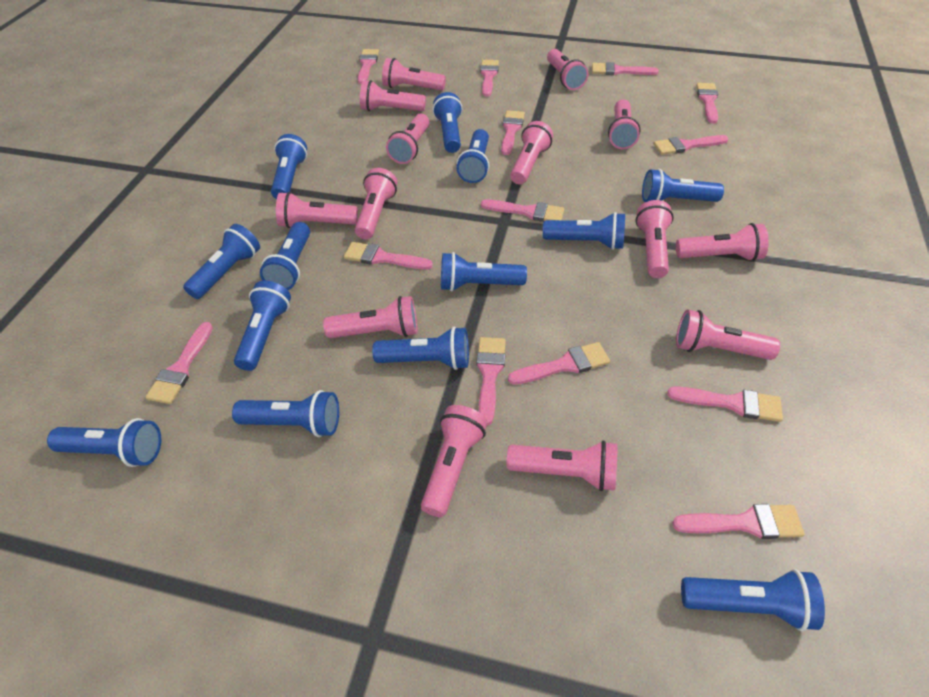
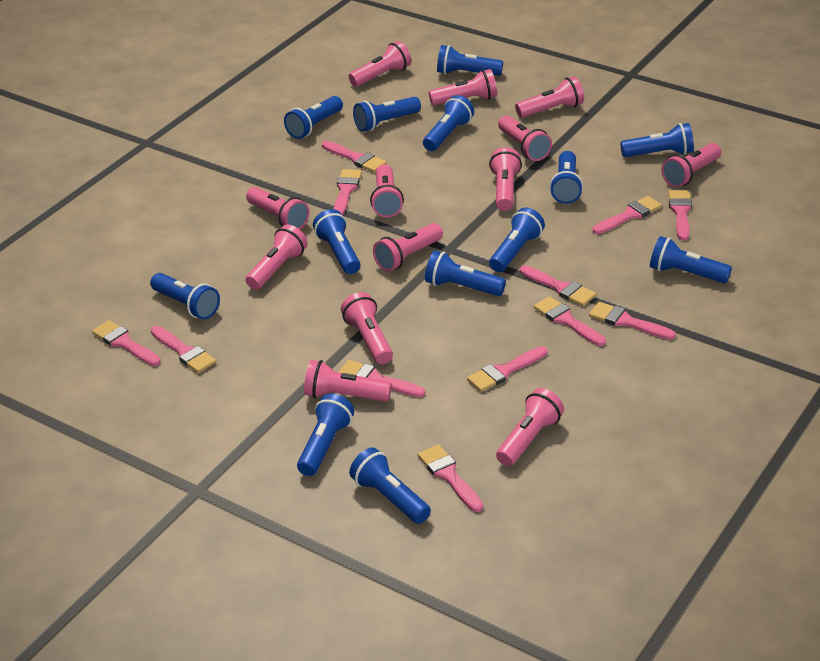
pink brush: [145,322,213,404] [344,242,433,270] [358,49,379,84] [476,337,506,426] [480,60,499,97] [481,199,564,222] [501,110,525,155] [508,342,610,385] [592,62,659,75] [654,135,729,155] [667,386,783,422] [672,504,805,539] [696,83,718,124] = 13 -> [92,320,161,366] [151,326,216,373] [322,141,387,172] [333,169,362,216] [339,360,425,397] [418,444,483,512] [467,346,547,392] [520,265,596,306] [534,296,606,346] [589,302,676,340] [593,196,662,234] [669,190,692,240] = 12
pink flashlight: [276,192,358,228] [323,296,418,338] [355,168,397,239] [360,80,426,111] [382,58,446,91] [386,114,430,164] [421,405,487,517] [506,441,617,491] [510,121,553,184] [547,49,588,90] [608,99,641,149] [635,200,674,278] [676,223,769,261] [676,309,780,360] = 14 -> [246,187,310,229] [246,224,308,290] [304,360,392,402] [341,292,393,364] [348,41,411,87] [370,164,404,218] [373,223,443,272] [429,69,497,106] [489,147,522,211] [496,388,564,466] [498,115,552,161] [515,76,584,118] [661,143,721,187] = 13

